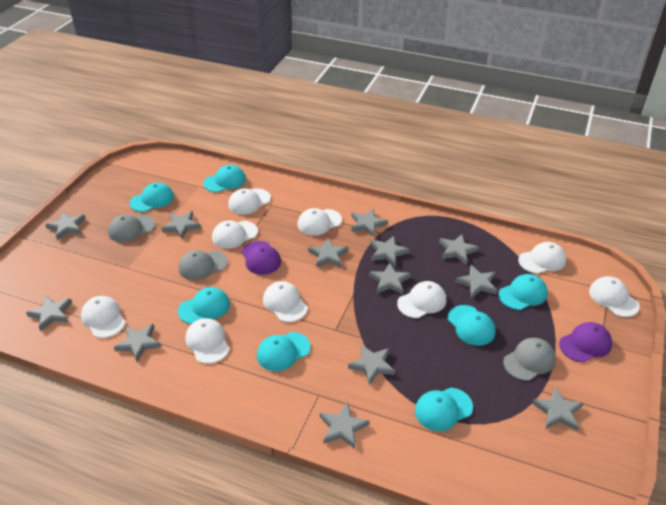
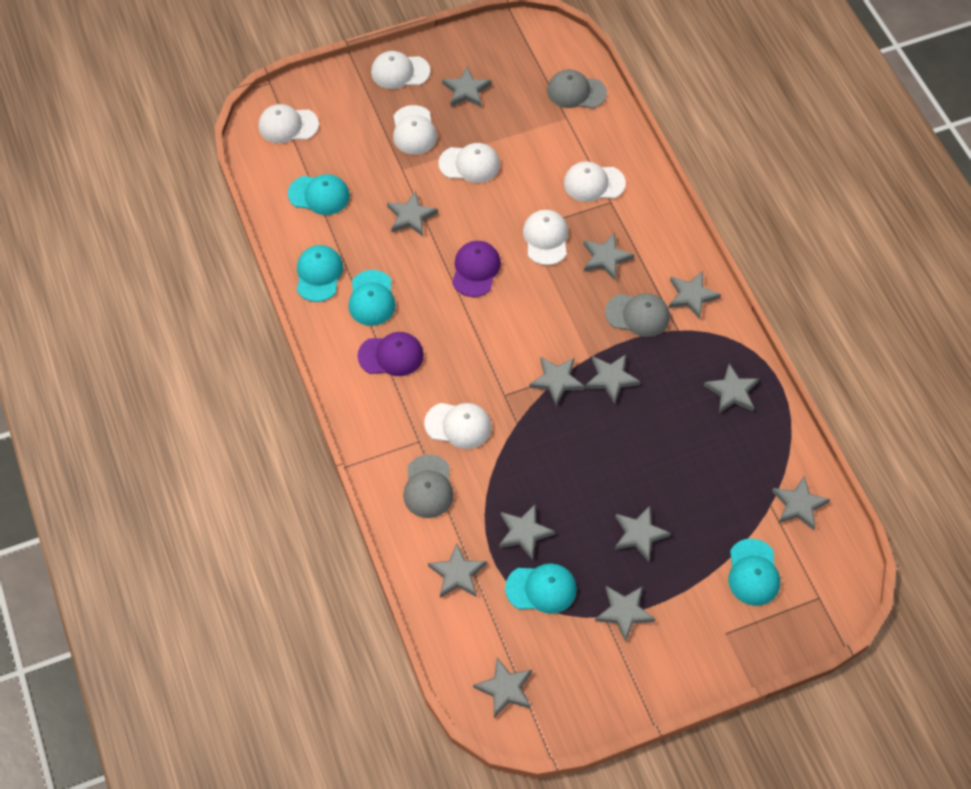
turquoise cap: [130,183,174,212] [178,287,230,324] [203,165,246,192] [257,332,311,371] [415,388,473,431] [448,305,495,346] [499,274,548,310] = 7 -> [288,174,350,215] [297,245,343,302] [348,270,396,326] [505,563,577,614] [728,538,780,606] = 5
white cap: [81,296,126,338] [185,318,229,364] [212,220,258,249] [228,188,271,215] [263,281,308,322] [297,208,342,236] [397,281,446,318] [518,242,566,274] [589,276,640,317] = 9 -> [258,104,319,143] [371,51,430,89] [393,105,437,154] [424,403,492,449] [439,143,500,183] [523,210,569,265] [564,161,626,202] = 7

